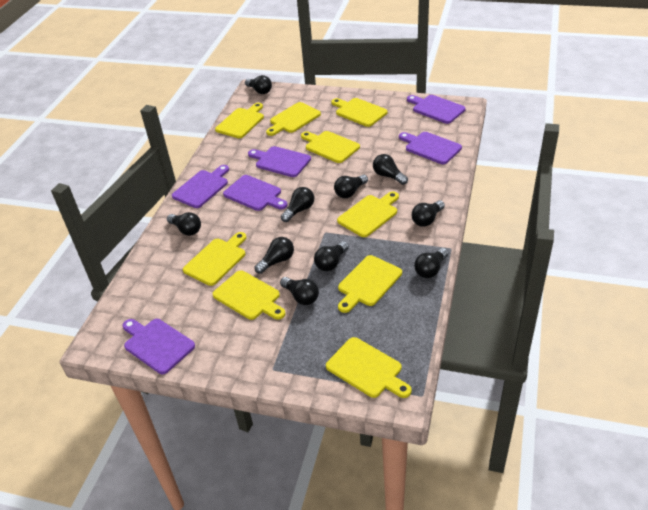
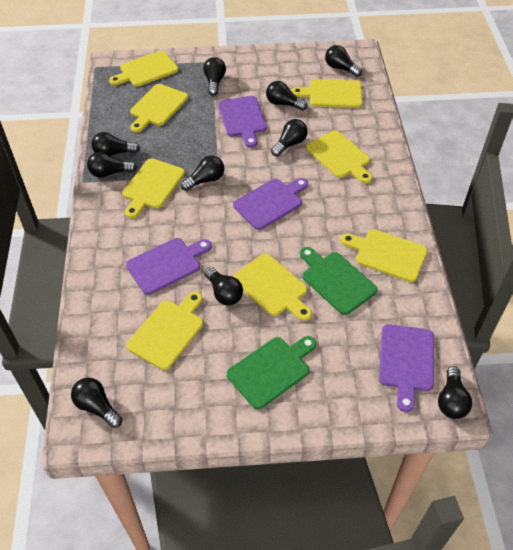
green cutting board: none = 0 -> [227,336,316,409] [300,247,377,315] = 2
purple cutting board: [123,319,195,374] [172,165,229,208] [223,175,287,211] [248,146,311,177] [399,132,462,164] [407,95,466,124] = 6 -> [126,238,211,295] [218,96,267,148] [233,178,308,230] [379,324,434,412] = 4
yellow cutting board: [183,232,247,286] [213,270,286,320] [215,103,264,138] [266,102,321,136] [301,131,360,163] [326,337,412,398] [331,98,388,127] [337,191,399,237] [338,255,402,313] = 9 -> [109,51,179,87] [122,158,185,218] [127,291,203,370] [130,84,188,133] [233,253,312,321] [291,79,362,108] [306,130,372,183] [340,229,428,282] = 8

